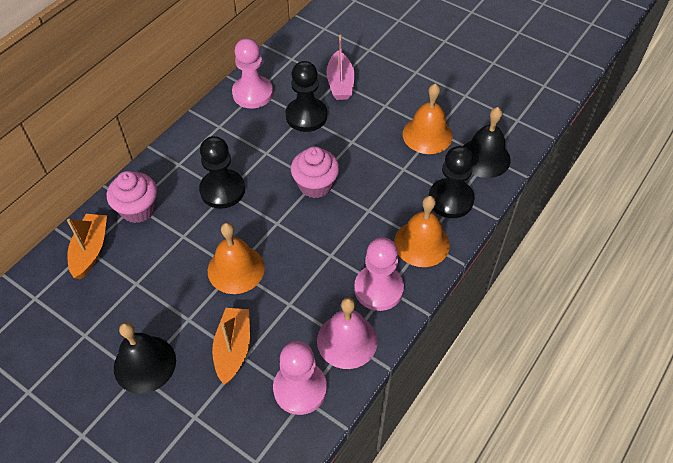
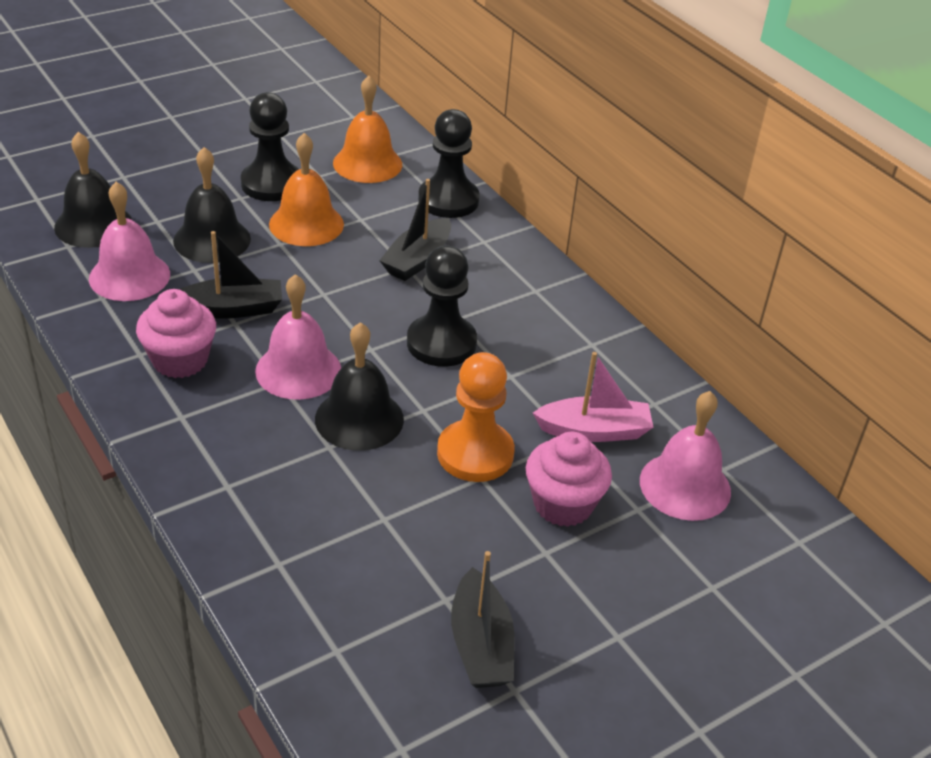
black bell: [114,322,176,394] [464,107,511,178] = 2 -> [54,132,132,248] [173,147,251,263] [315,322,404,451] = 3
black boat: none = 0 -> [179,231,282,319] [379,179,451,281] [451,551,515,688] = 3
orange bell: [208,222,265,294] [394,196,450,267] [402,83,453,154] = 3 -> [269,133,344,246] [333,76,402,183] = 2
orange boat: [67,214,107,279] [212,308,250,385] = 2 -> none = 0
orange pawn: none = 0 -> [437,352,515,482] = 1
pink bell: [317,297,377,369] = 1 -> [89,182,170,301] [255,274,341,400] [640,391,731,521] = 3
pink pawn: [232,38,273,109] [273,341,327,415] [354,237,404,311] = 3 -> none = 0

